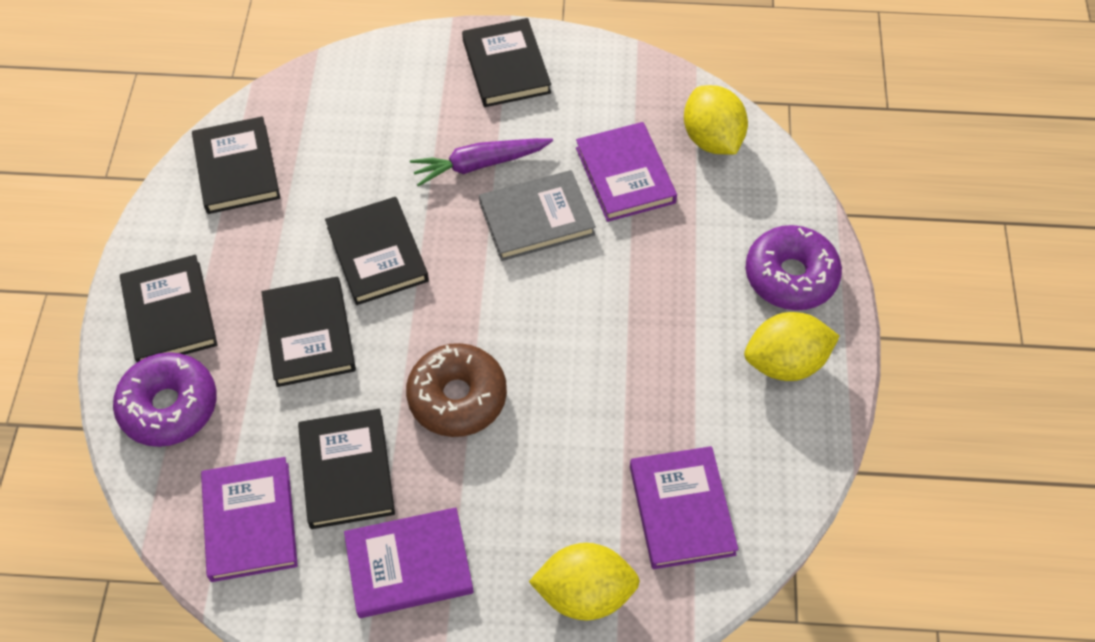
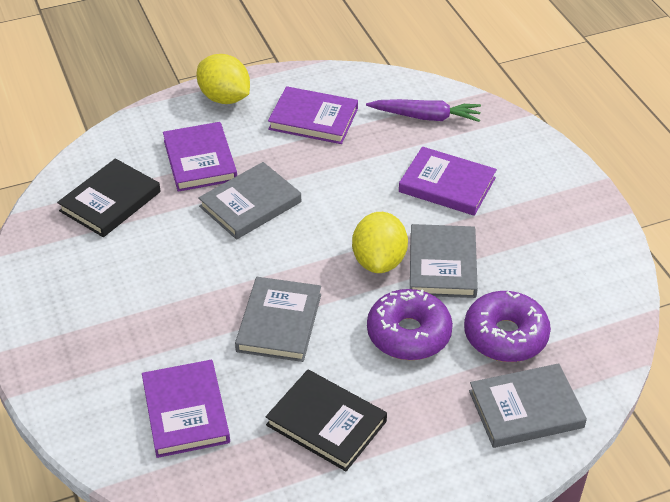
black book: [120,255,218,362] [192,116,280,214] [261,276,356,387] [298,409,395,529] [325,197,429,305] [462,18,551,107] = 6 -> [57,158,161,237] [266,370,387,471] = 2
brown donut: [406,343,507,437] = 1 -> none = 0
grey book: [479,170,596,261] = 1 -> [198,162,301,239] [235,277,321,362] [410,224,478,298] [469,363,587,448] = 4
yellow lemon: [529,543,640,621] [684,85,748,155] [744,312,840,381] = 3 -> [197,54,250,104] [352,212,408,273] = 2

